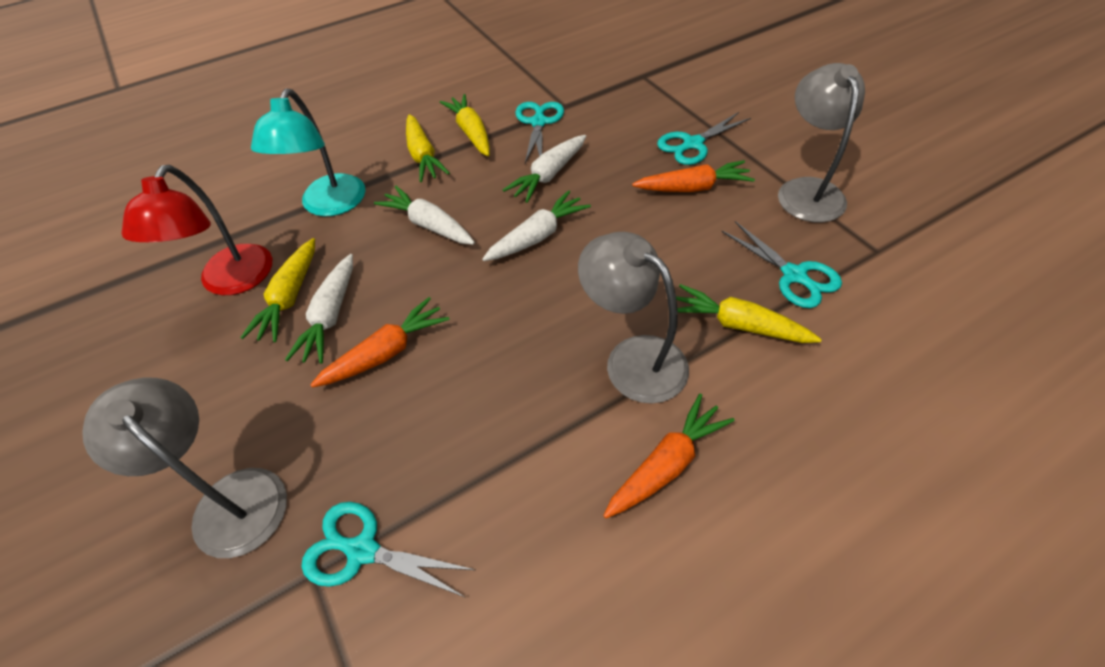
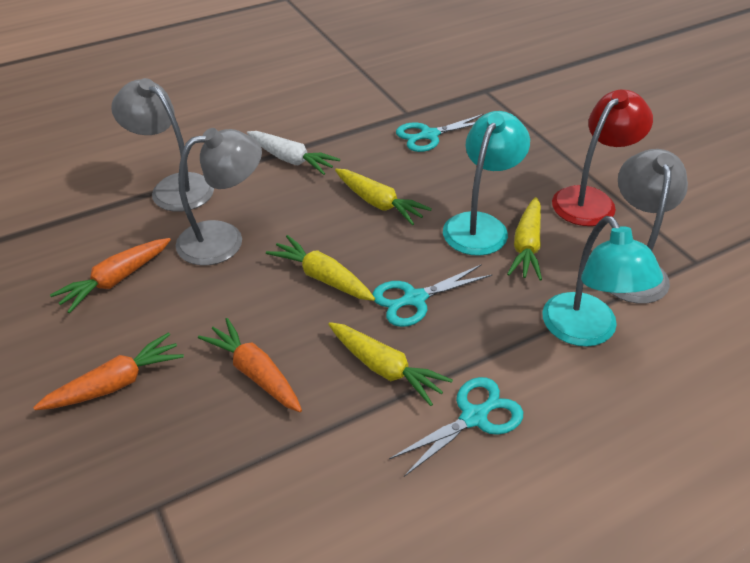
turquoise lamp: [251,89,365,216] = 1 -> [443,111,530,256] [542,216,663,347] = 2
turquoise scissors: [301,502,475,598] [515,102,564,163] [657,112,751,165] [721,221,842,308] = 4 -> [372,264,492,327] [389,377,523,477] [396,114,484,152] = 3
white carrot: [285,254,353,364] [374,186,475,245] [482,190,591,261] [503,135,586,203] = 4 -> [247,131,340,175] = 1

